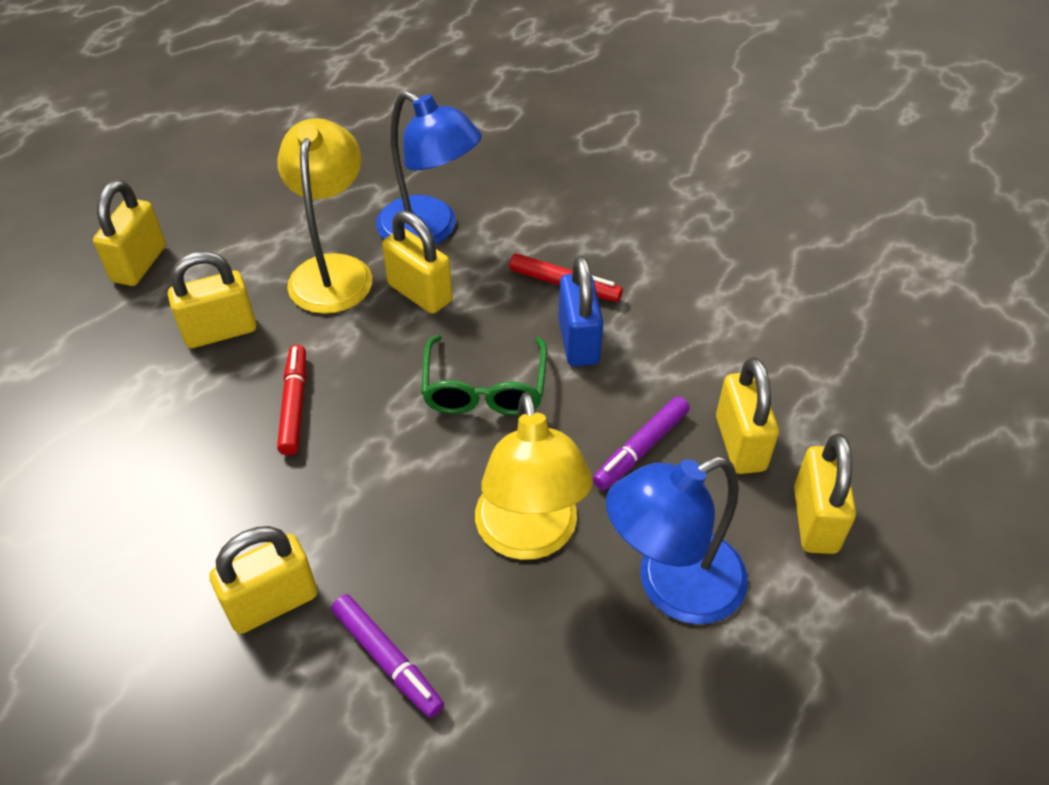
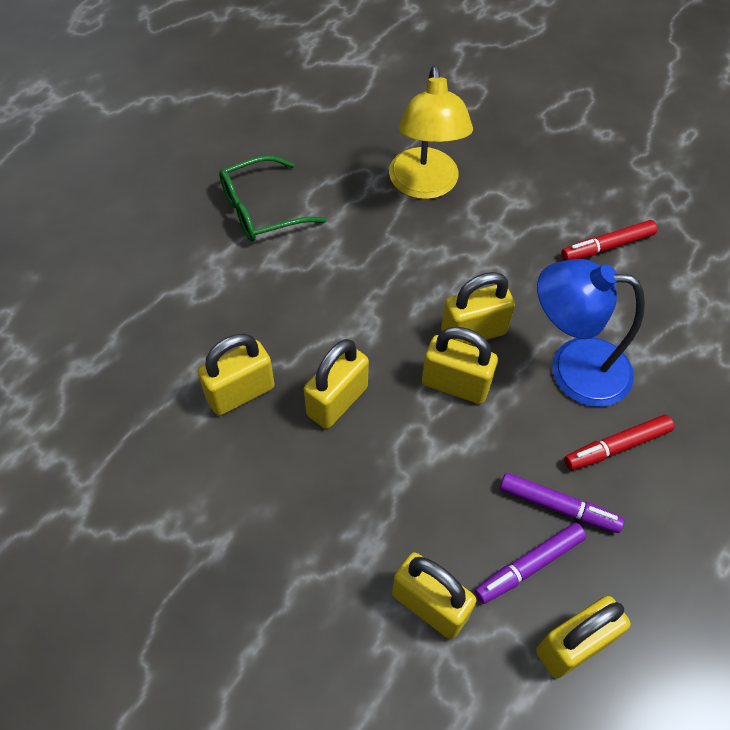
blue lamp: [376,91,482,245] [606,456,748,624] = 2 -> [537,259,645,407] = 1
blue padlock: [559,256,603,367] = 1 -> none = 0
yellow lamp: [277,118,372,314] [475,392,593,560] = 2 -> [389,65,473,199] = 1

